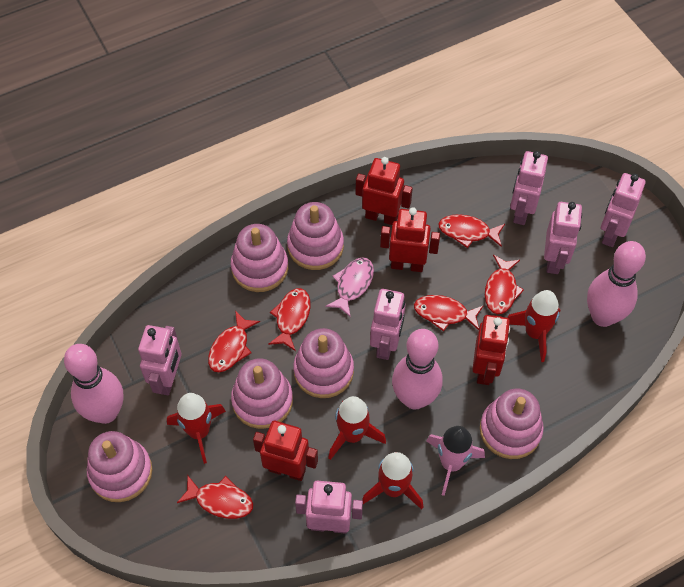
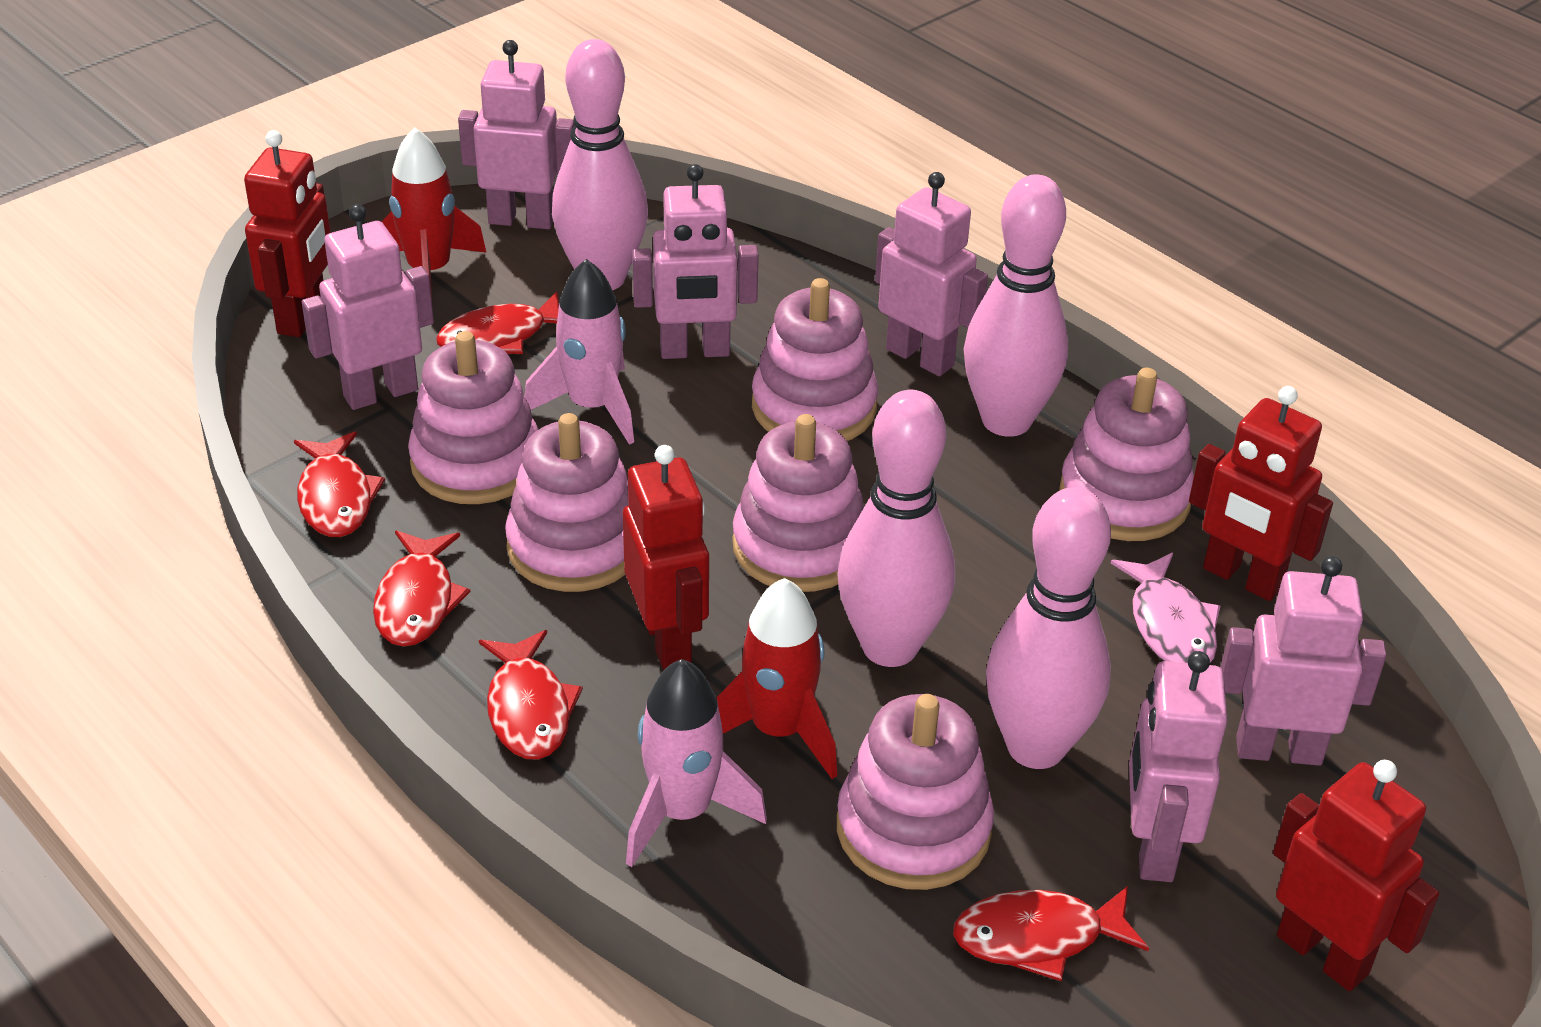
pink bowling pin: [64,344,124,424] [392,329,442,410] [587,241,646,327] = 3 -> [552,39,648,290] [837,390,955,667] [964,174,1069,437] [986,487,1111,769] = 4
pink rocket: [426,426,485,496] = 1 -> [525,259,634,445] [626,659,767,867] = 2
red fish: [177,475,253,519] [208,311,260,372] [268,288,311,351] [414,295,484,332] [438,214,505,248] [485,255,524,314] = 6 -> [294,431,385,537] [373,530,470,647] [436,292,559,354] [479,630,583,760] [953,886,1149,981] = 5
red rocket: [167,393,226,464] [328,396,386,460] [362,452,423,510] [507,290,560,362] = 4 -> [382,127,487,299] [716,578,837,779] = 2

